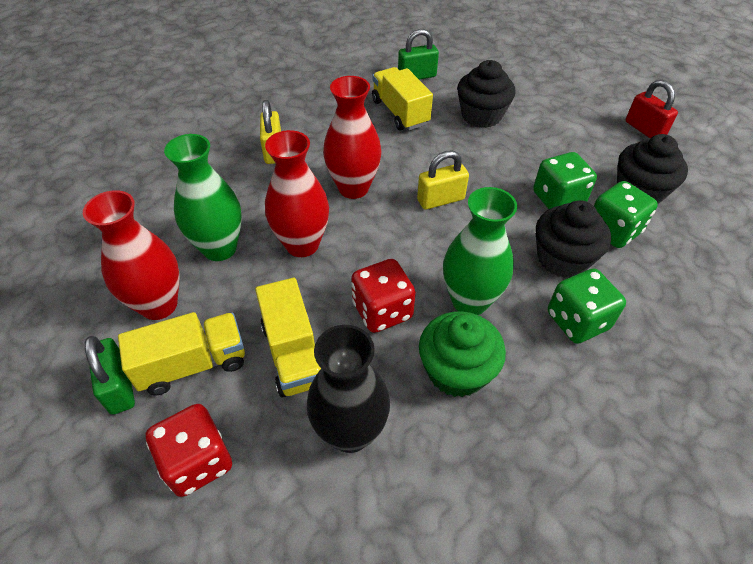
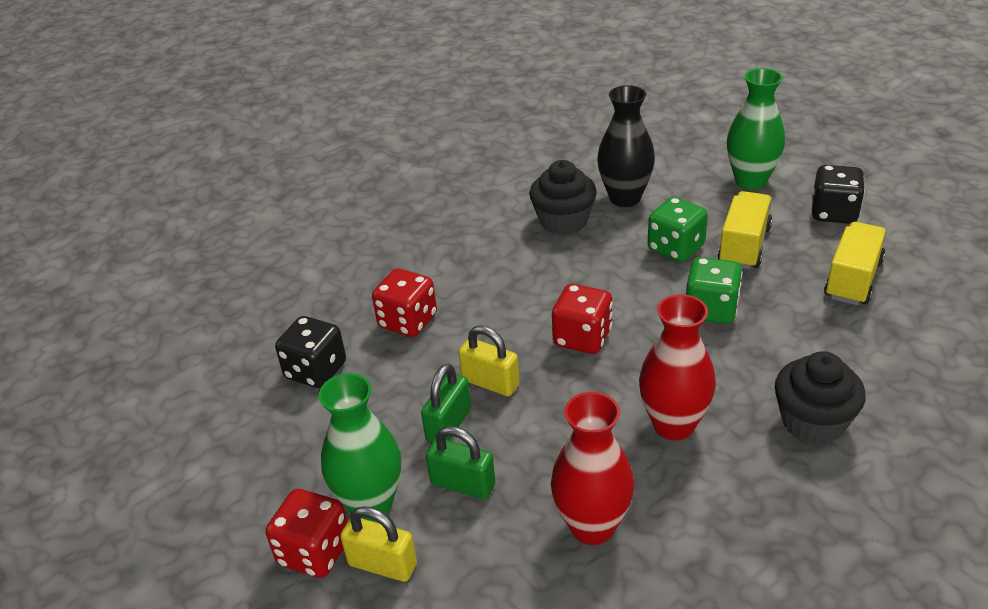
black cupcake: [457,60,515,128] [536,200,611,278] [617,134,688,204] = 3 -> [529,160,597,235] [775,351,866,444] = 2
black dice: none = 0 -> [275,316,346,388] [812,165,865,224] = 2
green cupcake: [419,311,506,397] = 1 -> none = 0
green dice: [533,152,597,209] [548,269,626,344] [594,181,658,248] = 3 -> [648,197,708,262] [686,257,742,324] = 2
red dice: [146,404,232,497] [351,259,416,333] = 2 -> [266,489,348,578] [372,268,437,337] [552,284,613,354] = 3
red padlock: [626,80,678,138] = 1 -> none = 0
red vase: [83,190,179,320] [265,130,329,257] [323,76,381,199] = 3 -> [551,392,635,545] [639,294,716,440] = 2
yellow truck: [118,312,245,395] [255,278,321,397] [372,67,433,130] = 3 -> [718,191,772,269] [824,222,887,305] = 2

